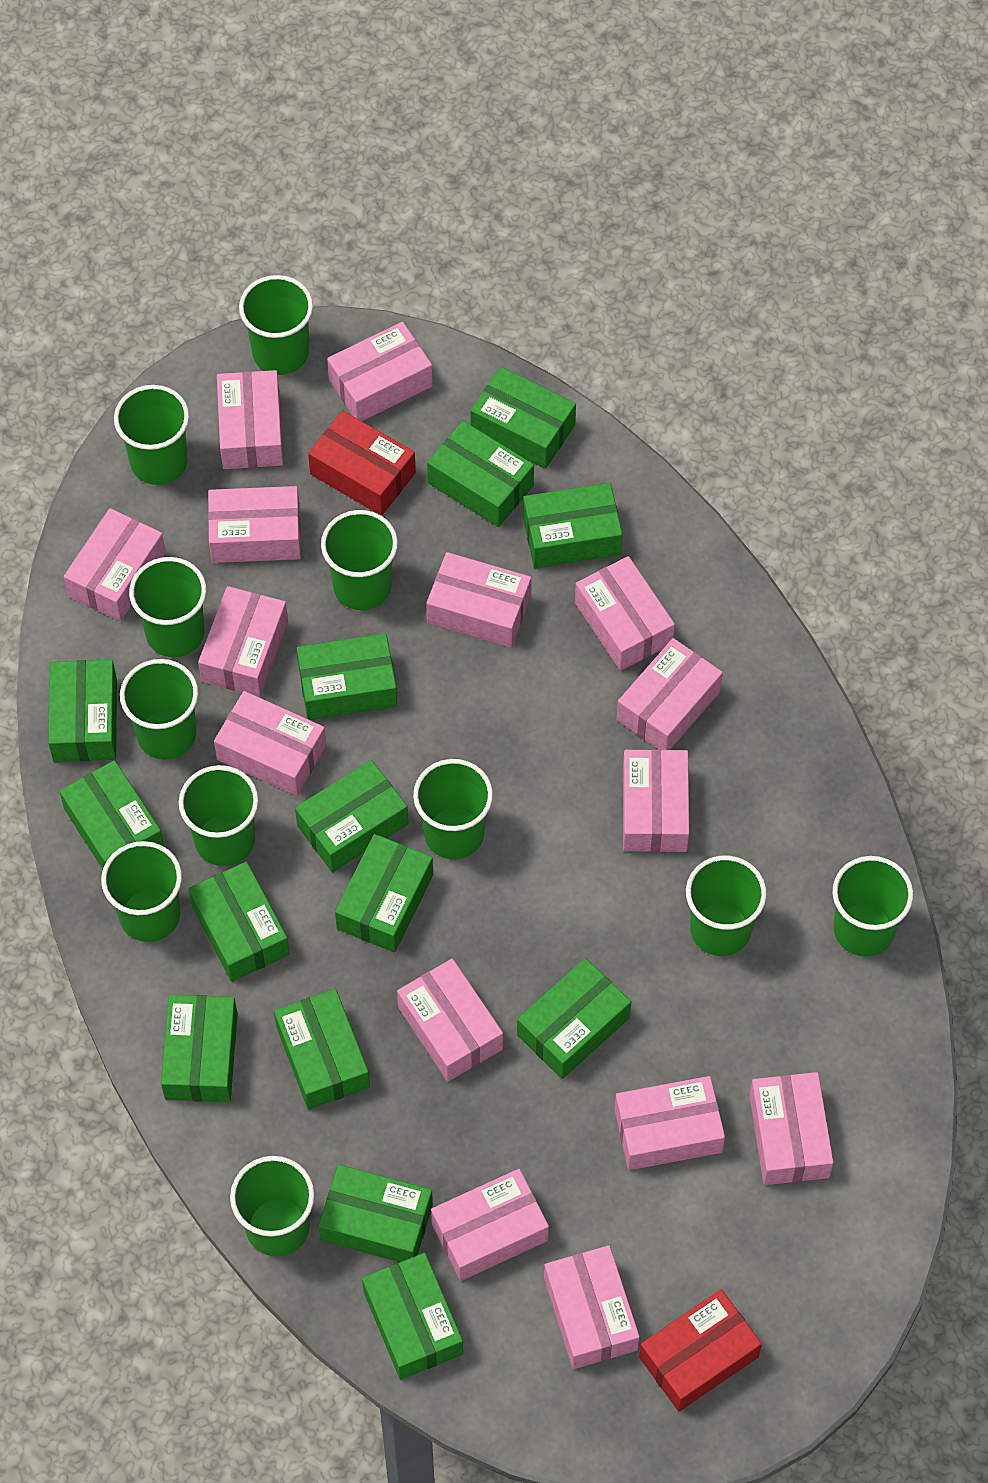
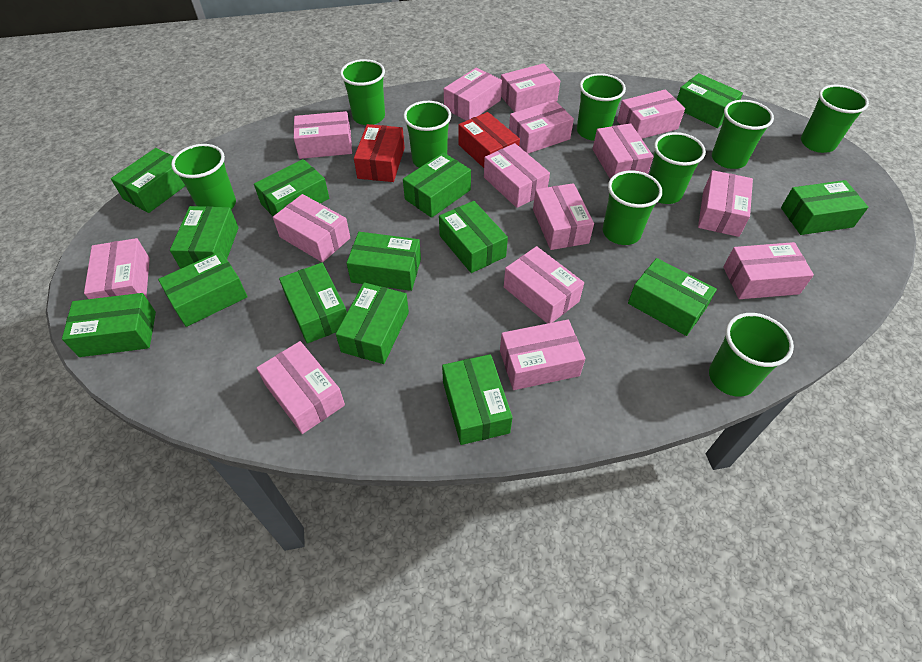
green cup: [101,841,182,942] [114,385,189,485] [120,659,198,760] [129,557,207,657] [179,765,259,866] [230,1156,315,1257] [239,275,313,375] [321,510,398,610] [413,759,493,859] [686,856,767,956] [833,856,913,957] = 11 -> [171,144,236,209] [340,59,385,125] [403,101,451,168] [577,73,626,141] [603,170,662,245] [649,132,706,204] [709,313,794,397] [712,100,774,169] [801,85,869,153] = 9

